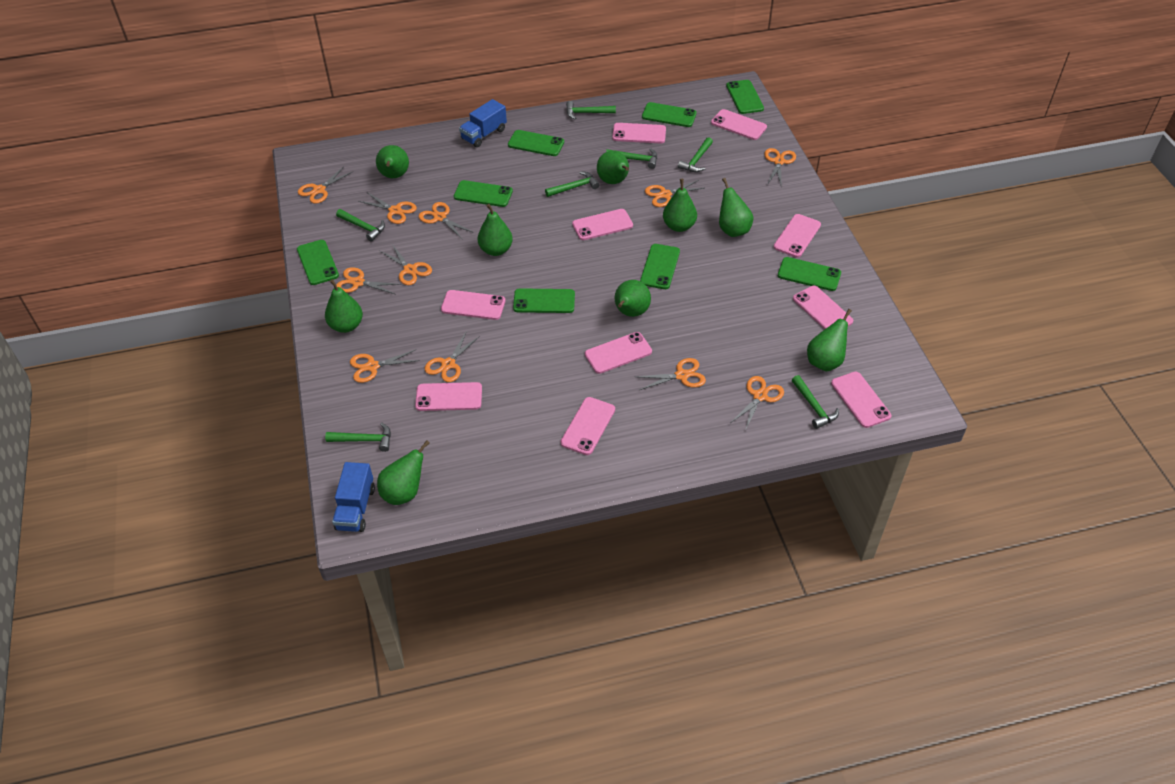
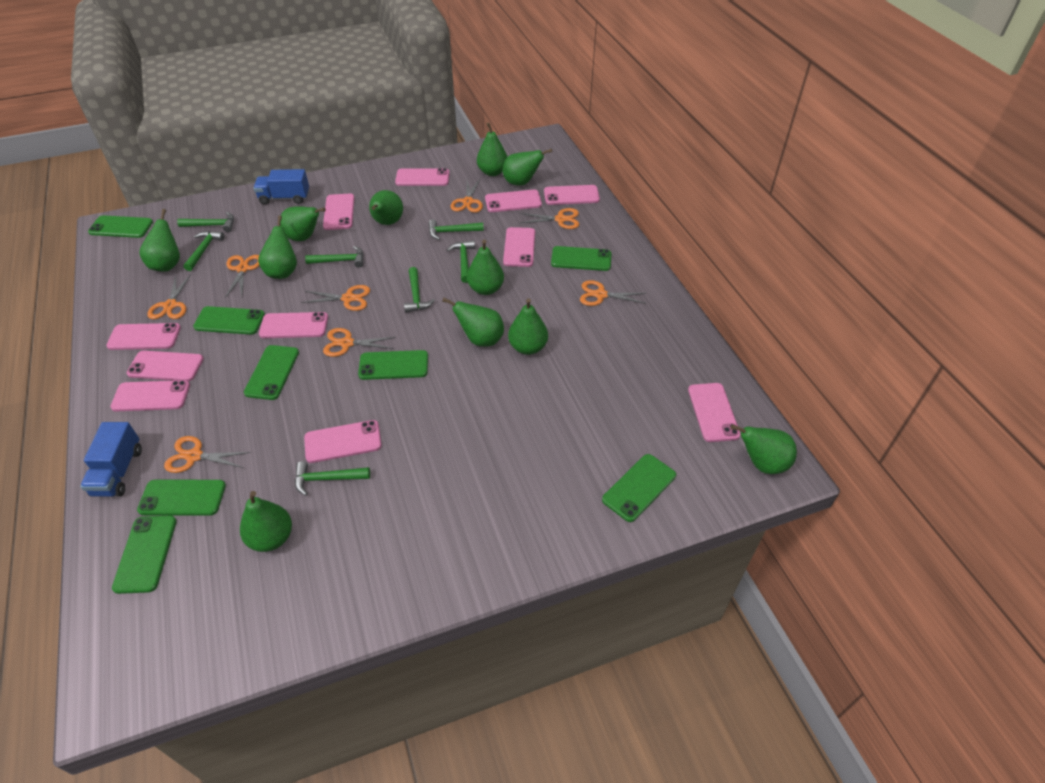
green pear: [325,279,363,333] [376,145,409,178] [377,440,430,505] [478,204,513,256] [597,151,629,184] [615,280,651,317] [663,179,697,232] [719,178,754,237] [807,309,852,372] = 9 -> [139,209,180,271] [240,491,292,552] [258,215,297,279] [280,207,326,241] [369,190,403,225] [442,298,504,347] [467,240,504,295] [477,122,507,176] [503,149,552,186] [508,298,548,355] [731,424,797,474] = 11
orange scissors: [298,167,352,204] [336,267,402,294] [350,349,420,383] [358,193,417,224] [380,244,432,285] [419,202,472,239] [425,331,480,382] [636,358,706,390] [645,180,704,207] [730,376,784,431] [764,148,796,185] = 11 -> [147,274,191,319] [164,436,251,473] [225,255,260,298] [301,285,370,311] [323,328,396,357] [450,179,483,213] [520,208,579,229] [580,280,646,306] = 8
pink phone: [415,382,482,411] [441,290,506,320] [560,397,615,455] [572,209,633,240] [585,332,652,374] [612,123,666,143] [711,109,767,140] [774,214,821,257] [793,286,853,329] [831,372,891,428] = 10 -> [106,323,181,350] [110,380,190,411] [127,350,204,381] [259,312,328,338] [304,420,382,463] [323,194,355,230] [395,168,450,186] [485,189,542,212] [503,227,535,267] [544,185,600,205] [688,383,741,442] = 11

